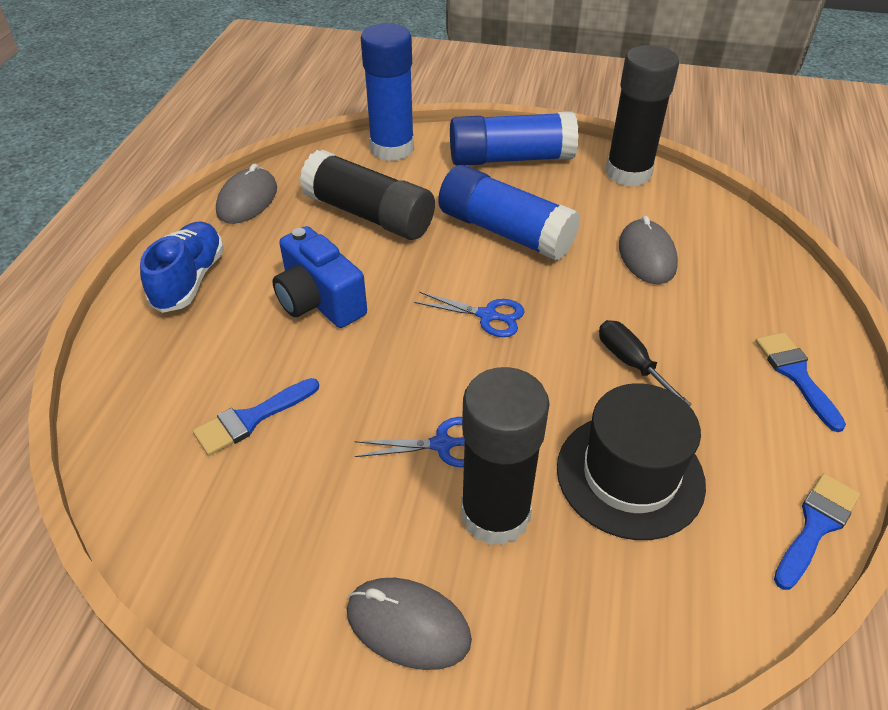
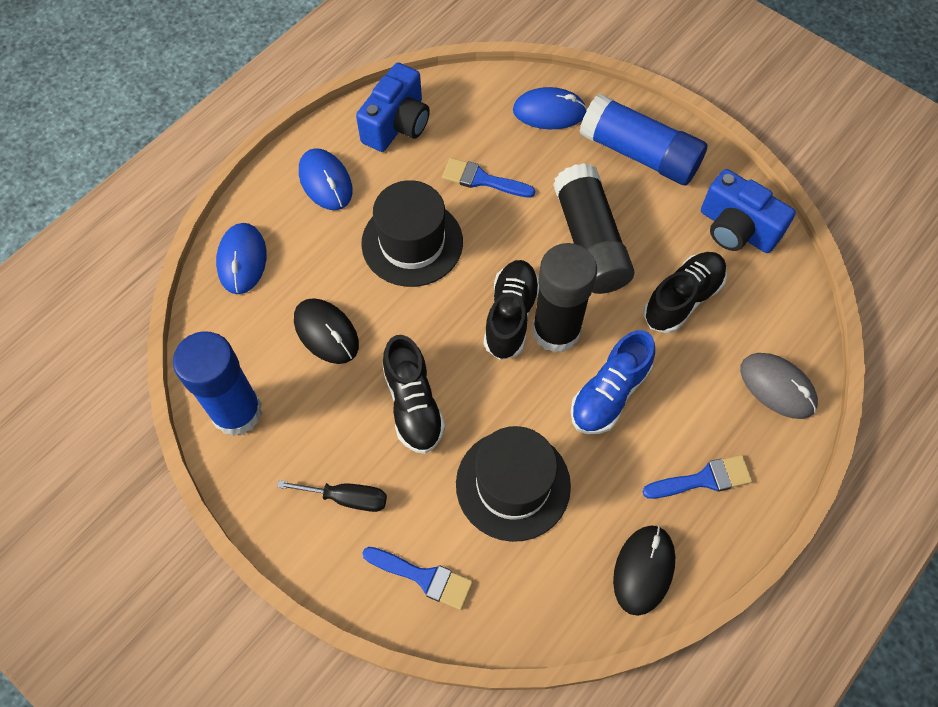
black glue stick: [299,150,435,240] [461,367,550,546] [605,45,679,186] = 3 -> [532,243,597,353] [553,163,634,294] = 2
black hat: [557,383,706,540] = 1 -> [361,180,463,287] [456,426,571,542] = 2
black mouse: none = 0 -> [294,298,359,364] [613,525,675,616] = 2
black shoe: none = 0 -> [382,335,445,454] [484,260,539,360] [644,252,727,333] = 3
blue camera: [272,226,367,328] = 1 -> [356,63,430,152] [701,169,796,253] = 2
blue glue stick: [361,23,414,161] [438,165,580,261] [450,111,579,166] = 3 -> [173,331,262,436] [579,93,708,185] = 2
blue mouse: none = 0 -> [216,223,267,294] [299,148,353,210] [513,87,587,129] = 3
blue scissors: [354,417,465,467] [414,292,524,337] = 2 -> none = 0
grey mouse: [216,164,277,224] [347,578,472,670] [619,216,678,284] = 3 -> [740,353,818,419] = 1

